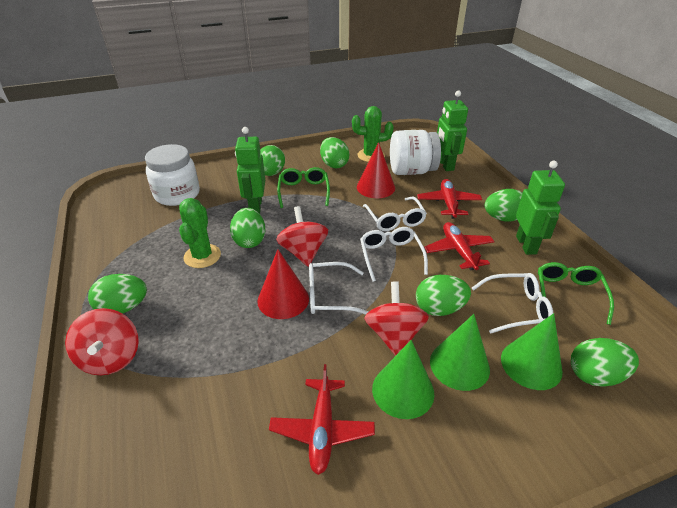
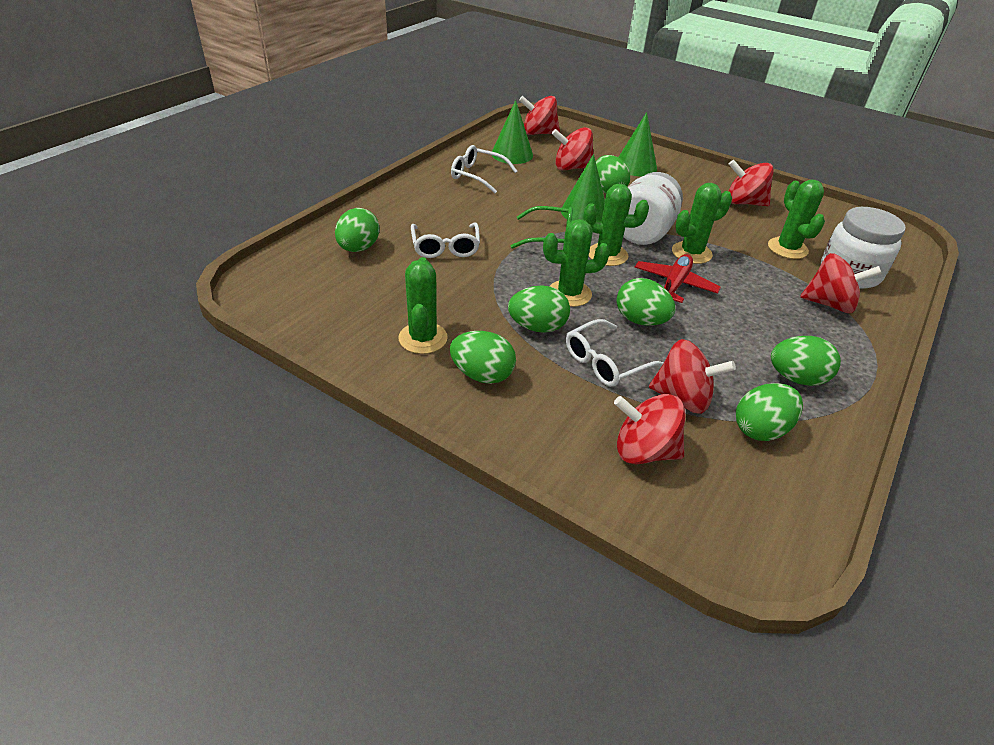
green cactus: [179,198,221,268] [352,106,394,162] = 2 -> [398,257,448,354] [543,219,610,307] [583,184,649,266] [672,183,732,264] [768,180,825,259] = 5
green glasses: [277,167,330,208] [538,262,614,325] = 2 -> [511,206,573,249] = 1
green robot: [235,127,265,214] [437,90,468,171] [516,161,565,255] = 3 -> none = 0
red cone: [257,249,309,319] [357,142,395,198] = 2 -> none = 0
red plane: [269,364,375,475] [417,179,482,219] [424,222,495,270] = 3 -> [635,254,721,303] = 1
red spinning top: [65,308,139,375] [276,206,328,267] [364,281,429,356] = 3 -> [519,96,560,135] [552,127,594,171] [614,394,685,464] [649,339,736,414] [729,160,774,206] [800,253,882,313] = 6
white glasses: [309,262,369,315] [360,227,428,282] [363,197,427,231] [472,273,553,334] = 4 -> [411,223,480,258] [451,145,517,193] [566,319,663,387] = 3

